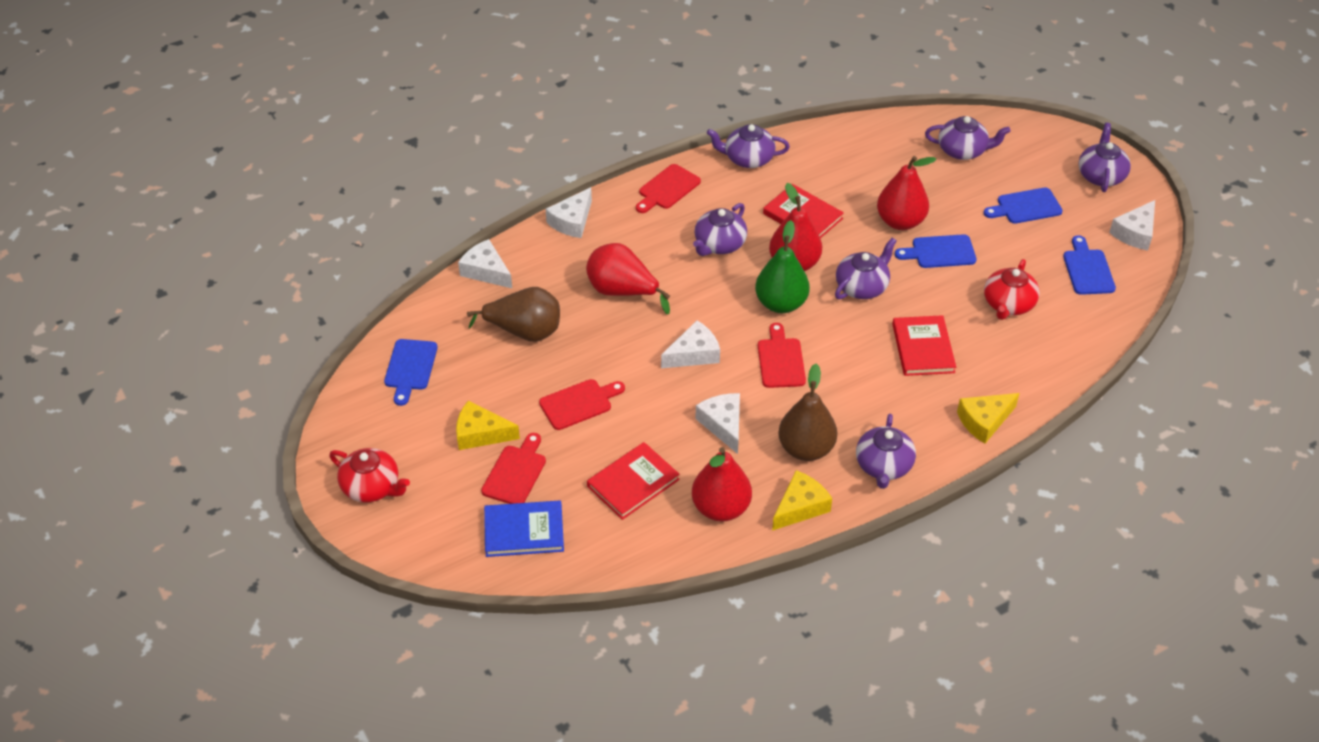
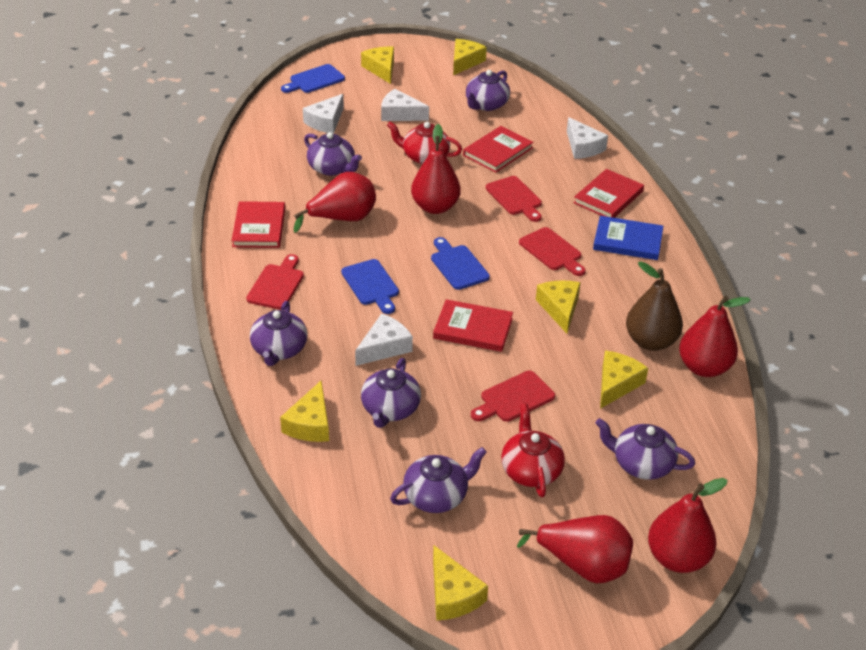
blue cutting board: [384,339,438,406] [895,234,976,268] [984,187,1063,224] [1063,235,1116,295] = 4 -> [281,64,345,93] [341,259,399,314] [431,237,490,290] = 3
brown pear: [467,287,560,342] [778,364,837,461] = 2 -> [626,261,683,351] = 1
green pear: [755,220,810,313] = 1 -> none = 0
red book: [587,442,680,520] [763,184,844,238] [892,315,956,376] = 3 -> [231,201,285,248] [433,299,513,352] [463,126,534,173] [573,169,644,218] = 4
red pear: [586,243,670,314] [692,447,752,522] [769,183,822,271] [877,156,936,230] = 4 -> [294,172,376,233] [411,124,461,214] [517,515,633,584] [648,478,728,573] [679,296,751,377] = 5
white cheese: [458,239,512,288] [546,187,592,238] [661,321,720,368] [695,393,740,454] [1109,200,1155,251] = 5 -> [303,94,344,134] [355,313,413,366] [381,89,429,121] [567,117,608,159] = 4
yellow cheese: [456,401,520,450] [772,470,832,531] [957,393,1020,444] = 3 -> [280,380,329,442] [361,47,394,84] [433,545,488,620] [453,39,487,75] [536,280,581,333] [600,351,648,409] = 6

